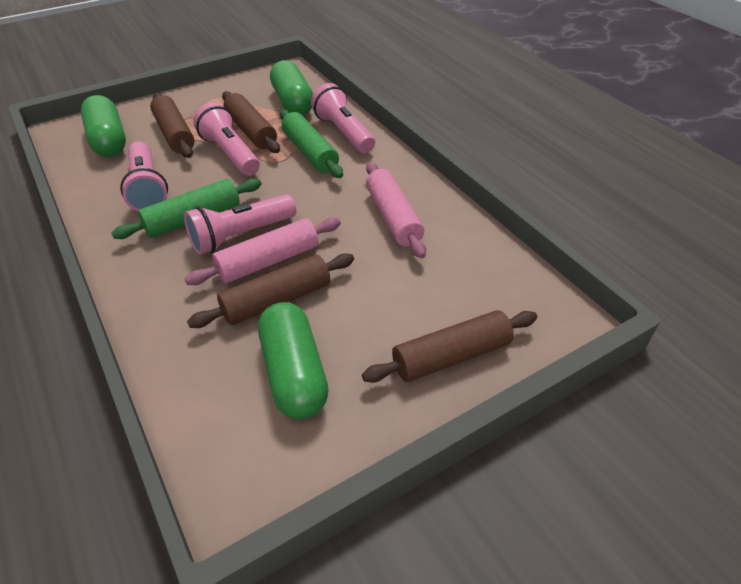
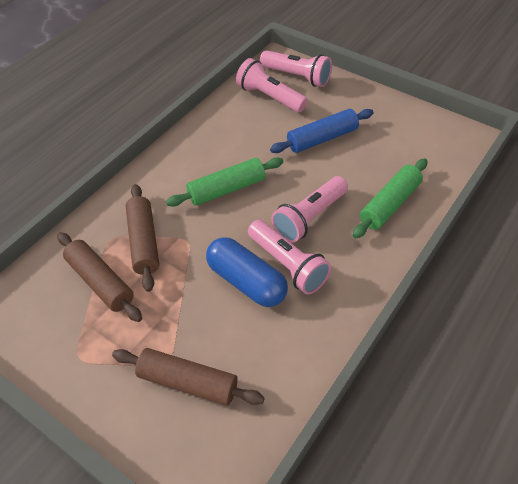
blue capsule: none = 0 -> [206,237,288,307] = 1
blue rolling pin: none = 0 -> [270,109,374,153] = 1
brown rolling pin: [150,93,194,158] [187,253,354,328] [222,91,280,153] [362,310,537,383] = 4 -> [57,232,142,322] [112,348,265,406] [125,184,159,292] = 3
green capsule: [81,95,126,157] [258,302,329,419] [270,60,313,115] = 3 -> none = 0
pink rolling pin: [185,218,341,285] [366,162,426,259] = 2 -> none = 0

